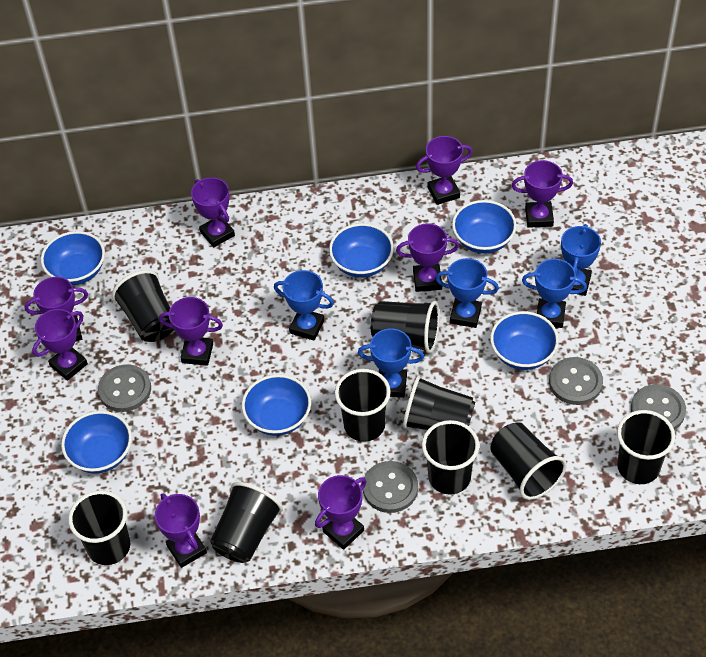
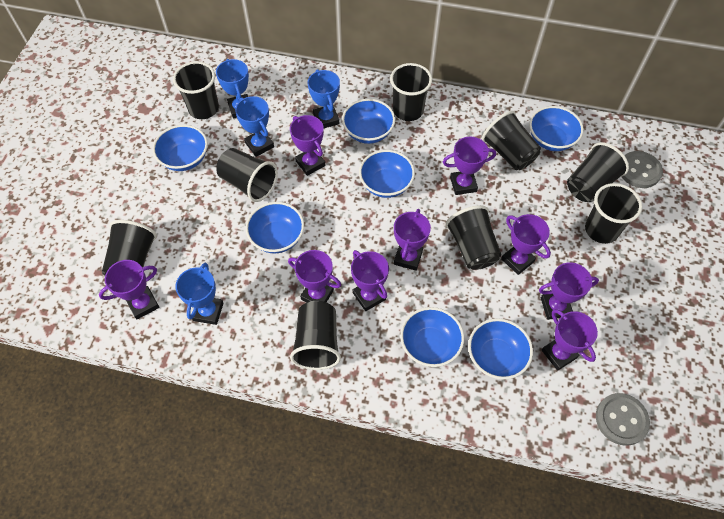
blue bowl: [41,231,105,285] [61,411,132,473] [242,374,311,436] [329,223,394,278] [452,200,517,254] [490,311,559,370] = 6 -> [153,125,208,171] [246,202,304,253] [342,99,395,144] [359,150,415,198] [400,307,464,367] [468,318,533,380] [529,106,584,151] = 7
blue trophy: [274,270,334,340] [358,329,424,398] [435,258,499,328] [522,259,587,328] [561,224,601,296] = 5 -> [175,263,224,325] [216,59,249,119] [235,96,274,157] [308,69,340,128] = 4
grey button: [98,364,151,412] [363,461,418,513] [549,357,603,405] [631,384,686,430] = 4 -> [596,393,650,446] [622,151,663,188] = 2

